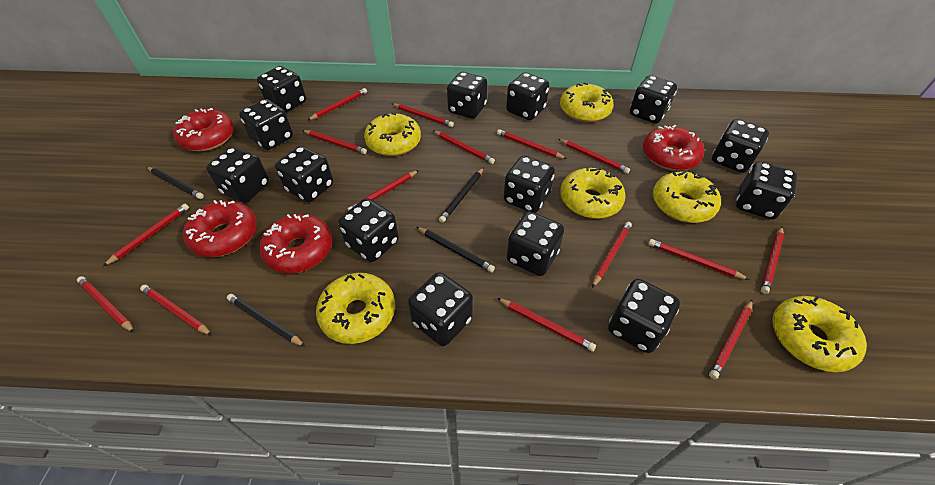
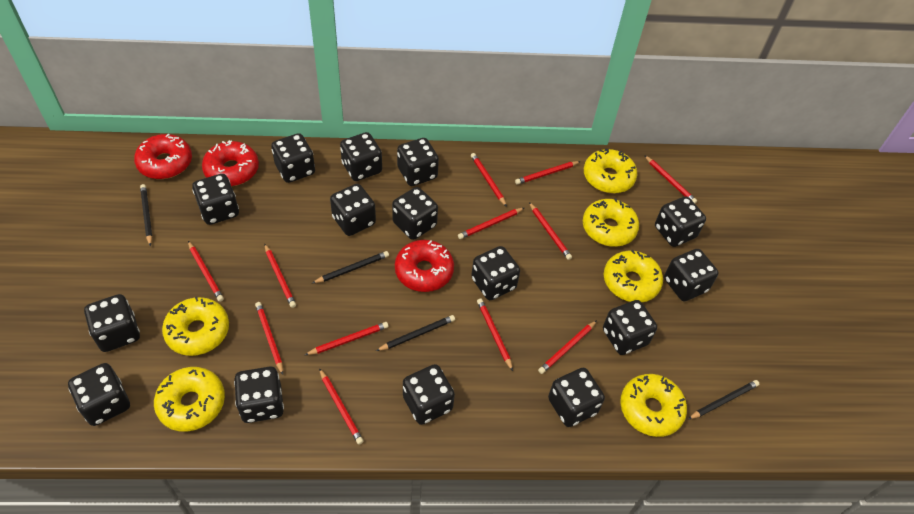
black dice: [206,147,269,203] [239,99,293,150] [257,66,306,113] [275,146,333,202] [338,198,399,262] [408,272,473,346] [447,72,487,119] [504,156,555,213] [506,73,550,120] [507,211,564,276] [608,279,680,353] [630,75,677,124] [712,119,769,173] [736,162,797,220] = 14 -> [68,363,130,426] [84,294,140,352] [192,174,239,225] [234,367,284,423] [271,133,315,183] [330,184,376,236] [340,132,382,181] [392,187,438,240] [397,138,439,186] [403,364,455,425] [471,246,520,300] [548,368,605,427] [603,300,657,355] [655,196,706,247] [664,249,719,301] = 15
red donut: [173,108,234,151] [183,200,257,257] [259,214,332,273] [643,125,704,171] = 4 -> [134,134,192,179] [202,140,259,186] [395,240,454,292] = 3
red pencil: [77,276,134,333] [103,204,189,266] [140,285,212,336] [302,130,367,154] [308,88,367,120] [348,170,419,211] [392,103,454,127] [433,130,495,164] [497,129,567,159] [497,298,596,352] [558,139,630,174] [592,222,632,288] [648,239,750,280] [709,300,753,380] [761,227,784,294] = 15 -> [188,241,224,302] [255,302,283,375] [265,244,296,308] [305,322,389,355] [319,368,364,445] [458,208,524,239] [471,153,507,207] [477,298,513,371] [515,161,581,184] [529,202,572,260] [538,320,597,374] [644,155,697,203] = 12

